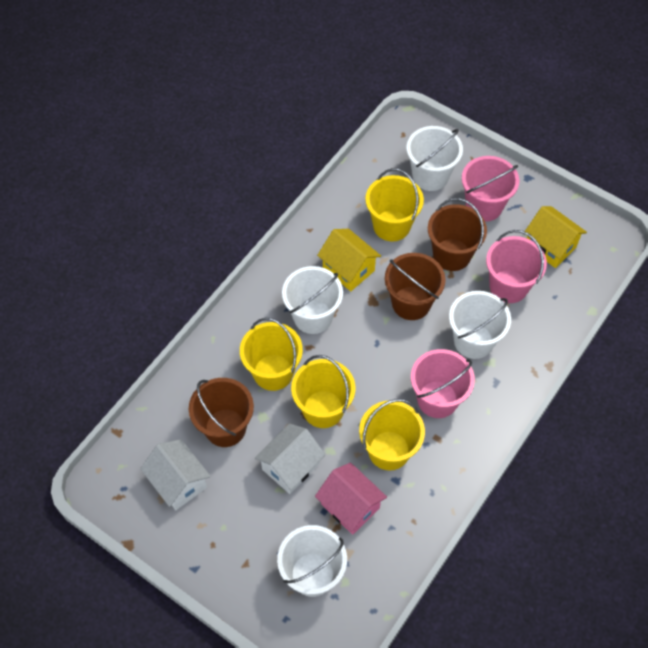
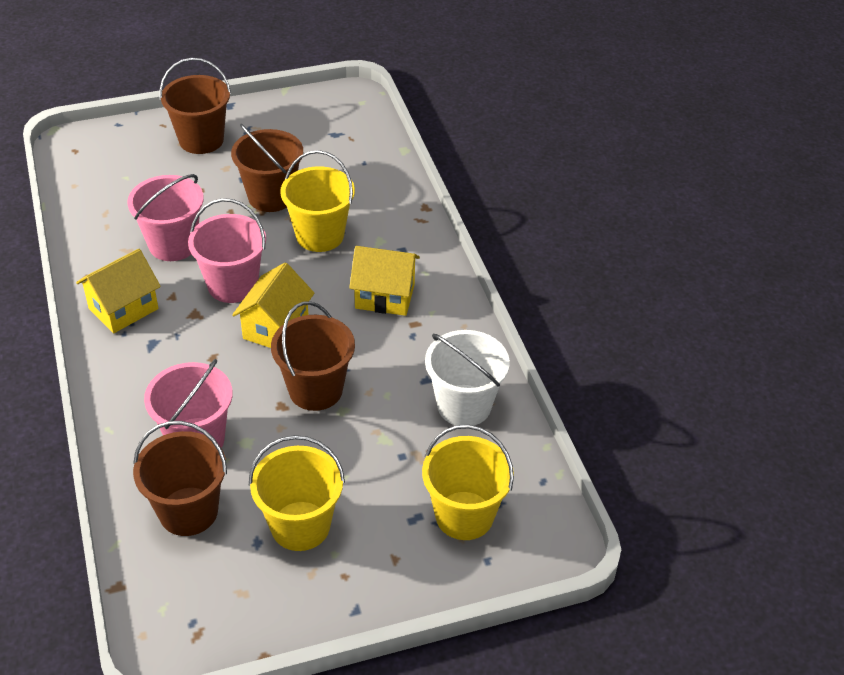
brown bucket: [189,378,254,447] [385,253,446,320] [428,198,487,271] = 3 -> [133,421,227,536] [160,58,231,154] [231,124,303,212] [271,301,355,411] = 4
pink house: [315,463,387,535] = 1 -> none = 0
white bucket: [277,525,347,597] [282,266,343,334] [406,126,463,191] [449,291,511,359] = 4 -> [425,330,510,426] = 1
white house: [140,439,211,510] [255,423,326,494] = 2 -> none = 0
yellow bucket: [240,318,303,391] [291,355,356,428] [359,399,425,470] [365,168,424,242] = 4 -> [249,435,345,551] [280,150,355,252] [422,425,514,540] = 3
yellow house: [317,229,381,291] [525,206,587,268] = 2 -> [76,249,161,333] [232,263,314,348] [349,246,420,316] = 3

